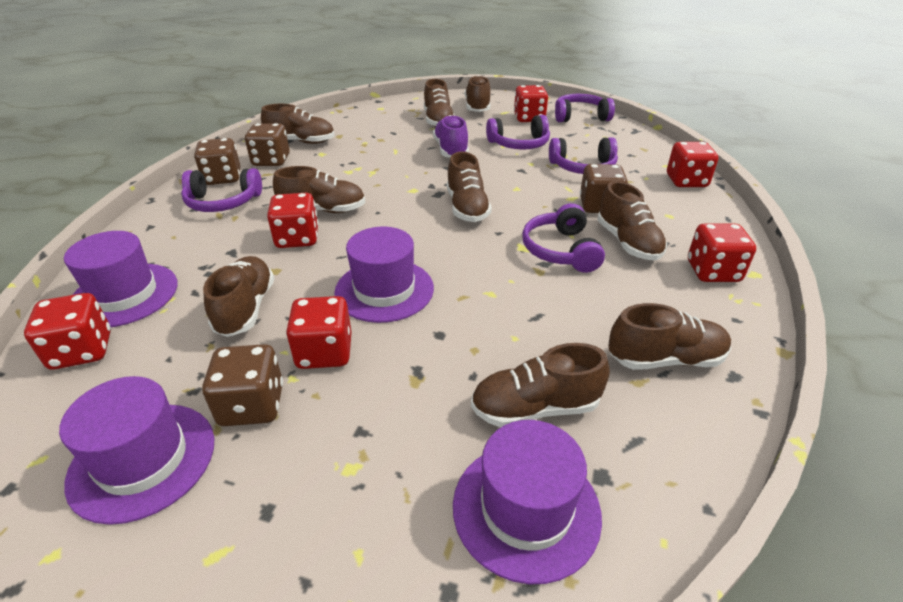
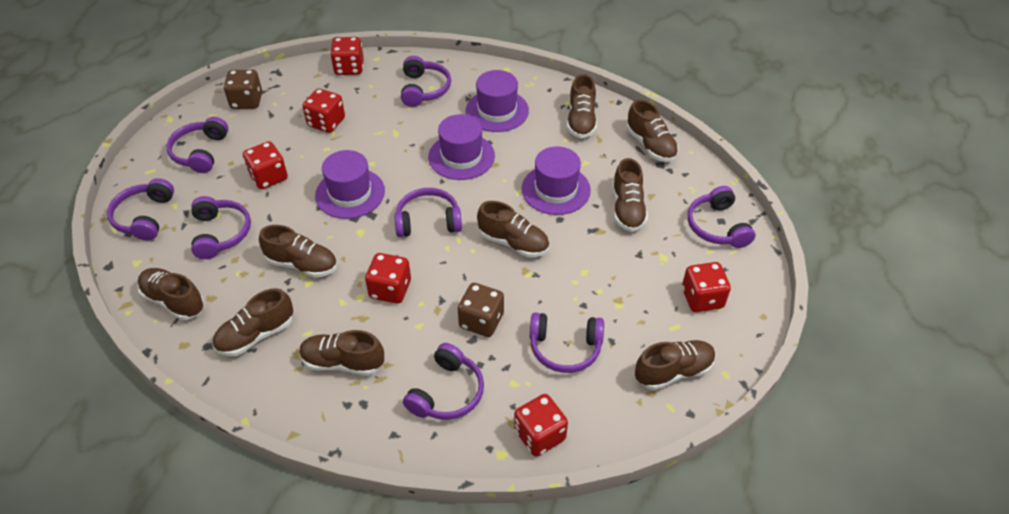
brown dice: [194,138,240,185] [202,344,283,426] [245,123,290,166] [580,164,628,213] = 4 -> [224,70,262,109] [458,283,504,337] = 2
purple headphones: [181,168,262,212] [486,115,550,149] [522,203,605,273] [549,137,618,174] [555,94,615,122] = 5 -> [107,178,174,241] [166,117,228,173] [191,196,251,259] [394,188,462,237] [401,56,451,107] [403,343,484,420] [530,313,604,373] [687,186,755,248] = 8
purple shoe: [433,115,469,158] = 1 -> none = 0

